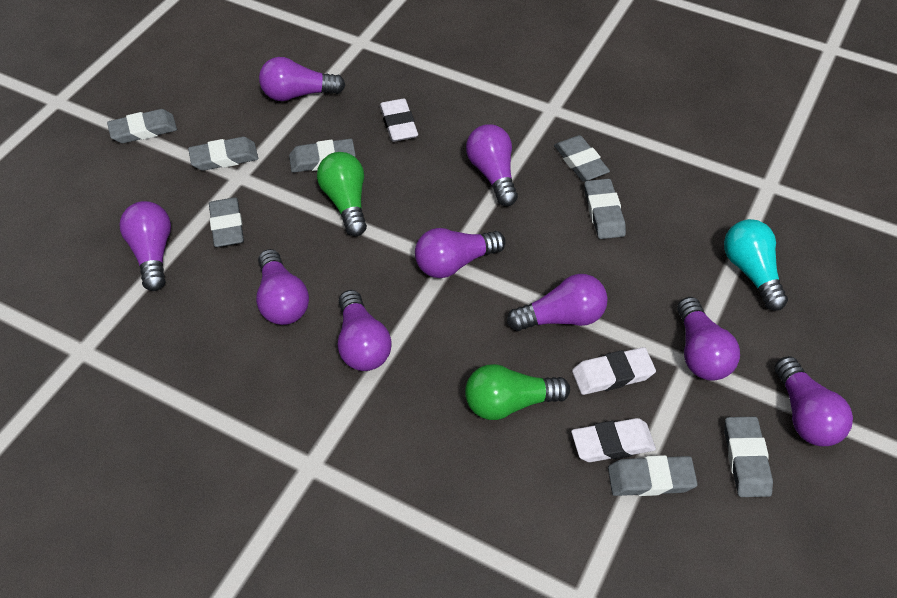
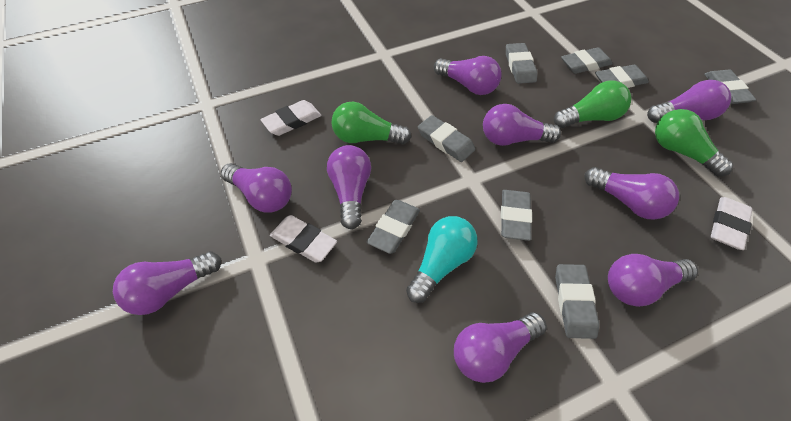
green light bulb: [317,152,367,236] [465,364,570,420] = 2 -> [331,102,411,145] [554,80,631,128] [655,109,733,177] = 3

